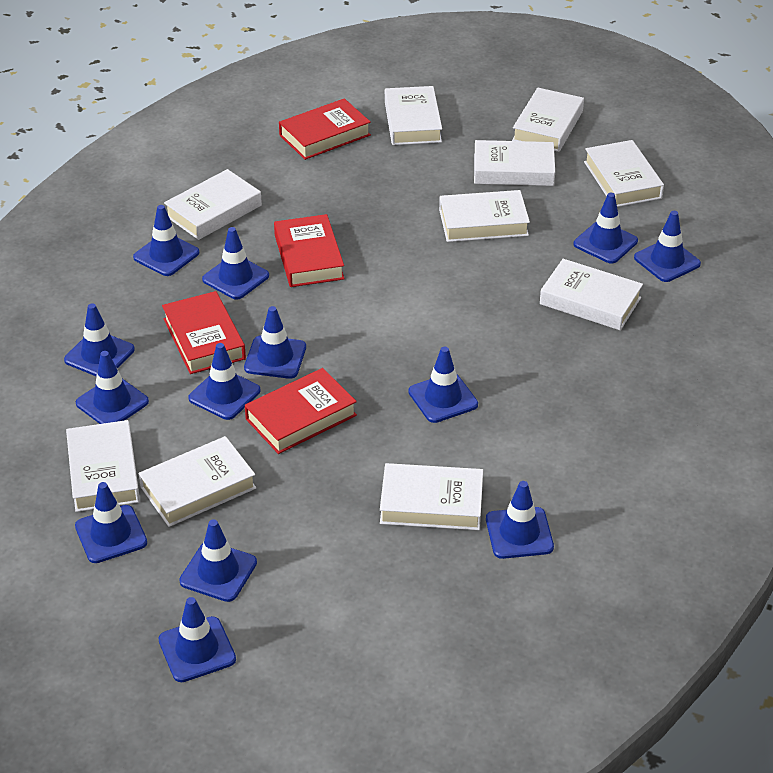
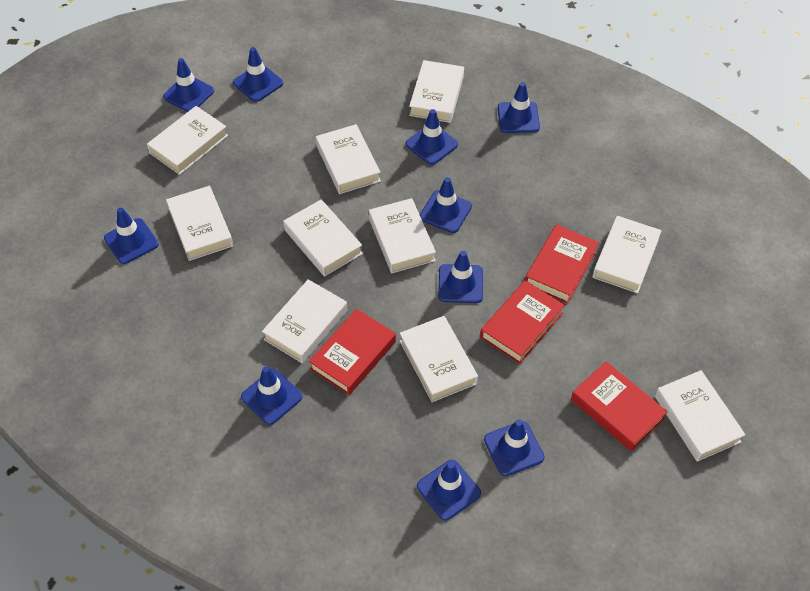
blue traffic cone: [64,303,135,377] [75,482,147,563] [76,351,149,424] [133,205,199,276] [158,597,236,682] [179,519,257,602] [188,343,260,420] [202,227,269,300] [244,306,306,379] [408,347,478,423] [486,481,554,559] [574,193,638,264] [634,211,701,282] = 13 -> [104,207,159,264] [163,58,214,112] [233,47,283,102] [241,366,303,425] [406,109,458,165] [417,460,481,520] [420,177,472,233] [438,251,483,303] [484,419,545,476] [498,82,540,133] = 10

